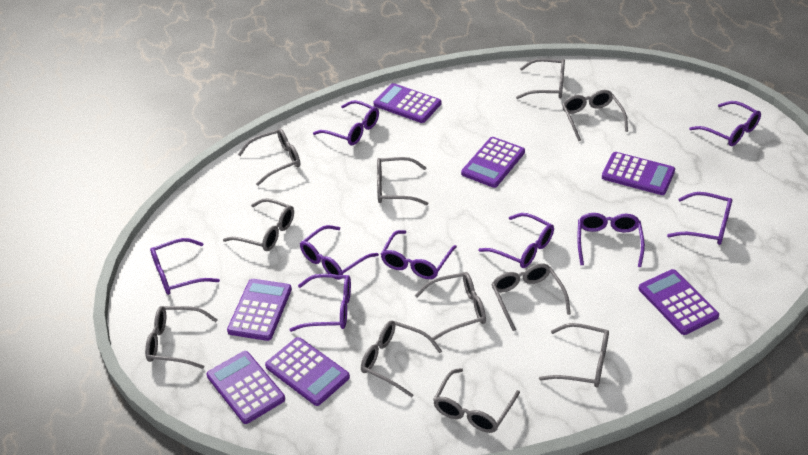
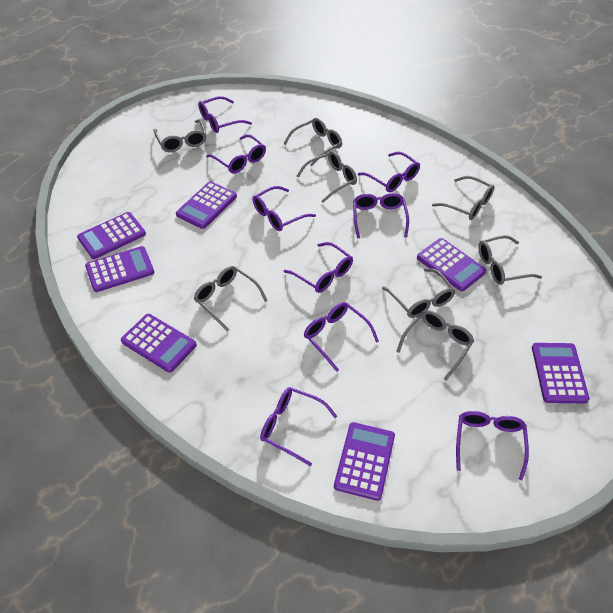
grey glasses: [145,306,218,369] [223,198,294,251] [238,128,300,186] [361,320,442,397] [377,157,428,205] [415,272,486,340] [433,368,520,433] [491,263,571,331] [516,59,565,99] [539,323,609,387] [562,90,628,141] = 11 -> [153,119,207,152] [194,266,268,331] [284,118,342,167] [297,151,357,203] [382,268,455,318] [396,310,474,380] [432,176,494,220] [478,235,542,285] = 8

